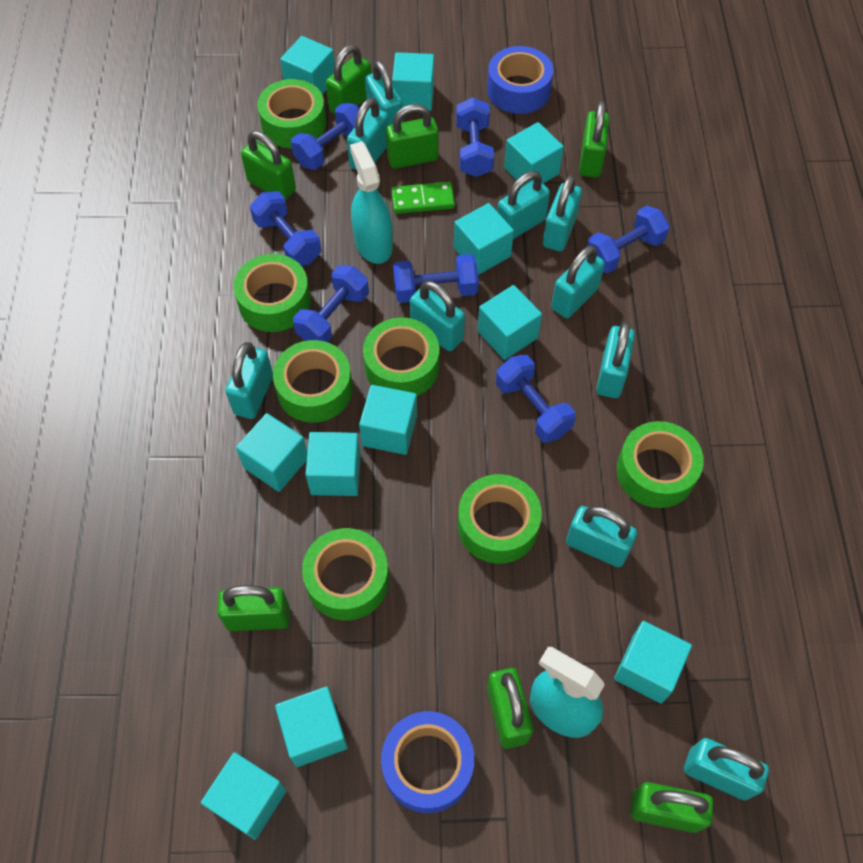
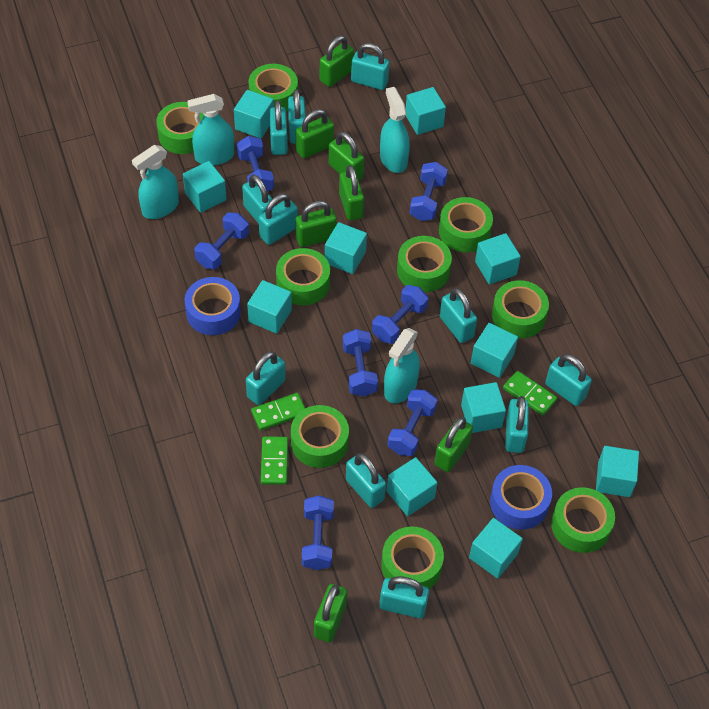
green domino: [391,182,455,214] = 1 -> [251,393,305,431] [261,437,288,485] [503,371,557,416] = 3
green tape: [233,254,311,332] [257,79,326,148] [273,340,353,423] [302,528,389,620] [363,317,439,396] [458,474,542,564] [617,421,704,508] = 7 -> [156,102,204,154] [248,64,298,112] [276,248,330,305] [291,405,349,468] [381,527,444,589] [397,236,452,292] [439,197,493,252] [492,280,549,338] [551,487,615,553] = 9
turquoise padlock: [225,342,273,419] [347,98,389,170] [365,61,403,125] [410,281,465,351] [497,171,550,239] [543,175,582,252] [551,245,605,318] [566,506,637,567] [596,321,635,398] [684,738,769,800] = 10 -> [242,174,276,224] [246,351,286,405] [259,194,298,245] [269,100,288,155] [288,89,306,144] [346,453,386,508] [351,43,389,90] [379,576,429,619] [440,288,477,343] [505,396,529,453] [545,354,592,406] = 11
turquoise spray bottle: [350,141,393,264] [530,647,605,738] = 2 -> [132,145,179,219] [187,94,234,166] [380,87,410,173] [384,328,420,403] = 4

